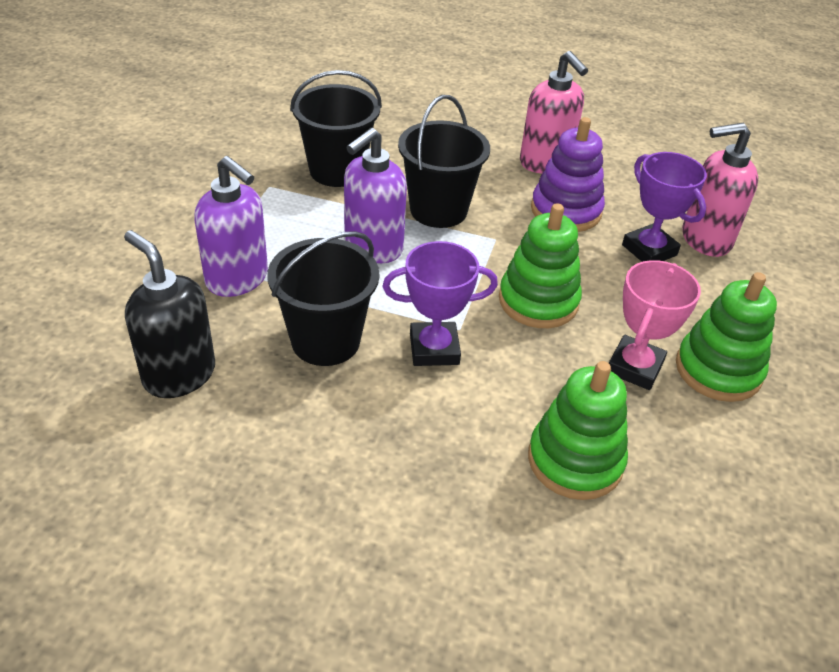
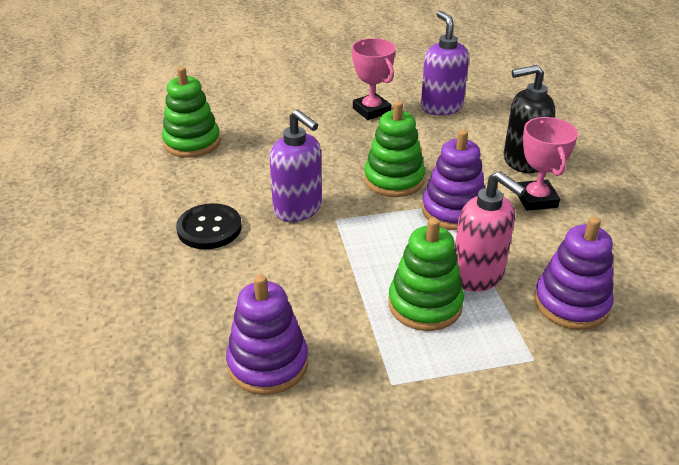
black bucket: [267,231,379,366] [290,70,382,187] [398,95,490,228] = 3 -> none = 0
black button: none = 0 -> [176,203,242,249] = 1
pink soap dispenser: [520,51,588,174] [682,123,758,257] = 2 -> [455,171,526,292] = 1
pink trophy: [609,260,701,390] = 1 -> [352,38,396,120] [517,117,578,211] = 2
purple stacking toy: [531,117,605,232] = 1 -> [226,274,308,395] [422,130,485,230] [534,217,614,330] = 3
purple trophy: [383,241,498,366] [622,152,707,262] = 2 -> none = 0

